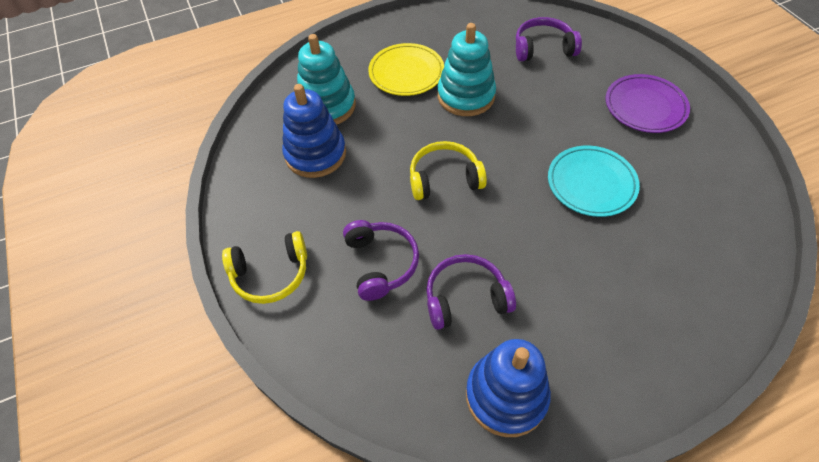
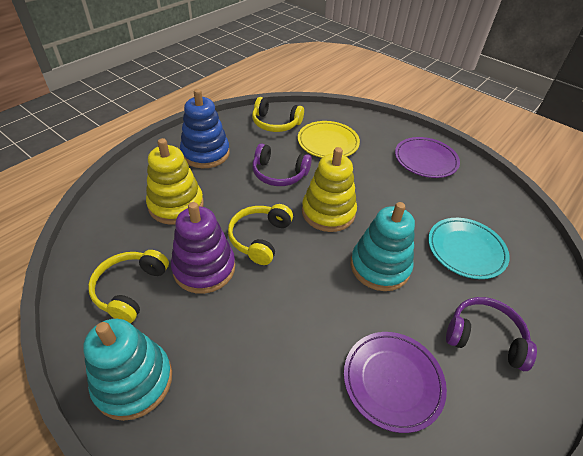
blue stacking toy: [282,84,346,178] [466,339,551,437] = 2 -> [180,89,230,168] = 1
purple headphones: [343,220,419,301] [426,254,516,330] [516,17,582,61] = 3 -> [252,143,312,186] [446,297,537,371] = 2
purple plate: [606,74,690,133] = 1 -> [344,332,447,433] [395,137,460,178] = 2
purple stacking toy: none = 0 -> [171,202,235,294] = 1
yellow headphones: [222,231,307,304] [410,141,487,200] = 2 -> [88,250,169,323] [228,204,293,265] [252,97,304,132] = 3
yellow stacking toy: none = 0 -> [146,138,204,225] [302,147,357,232] = 2

